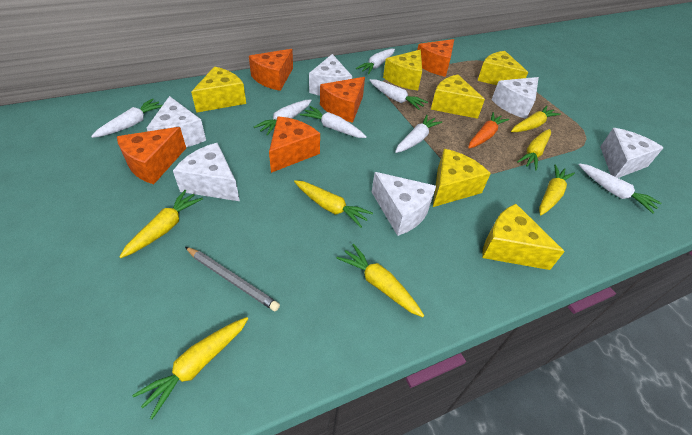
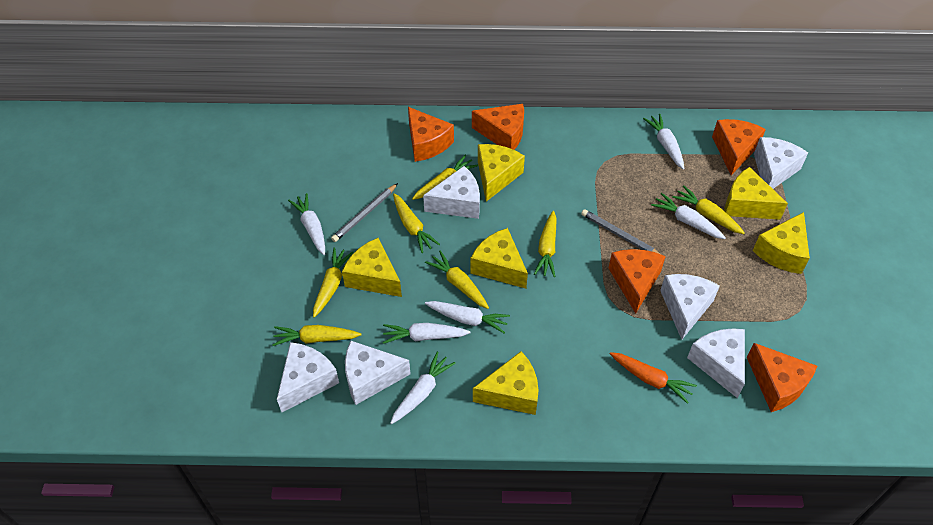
grey pencil: [185,247,280,311] = 1 -> [331,183,398,242] [581,209,660,254] = 2
white carrot: [91,98,163,138] [254,99,312,136] [300,106,367,138] [356,49,395,74] [369,79,428,110] [395,115,442,153] [579,163,662,214] = 7 -> [288,193,325,255] [383,323,471,344] [390,351,455,424] [425,301,510,333] [643,114,684,169] [651,193,726,239] = 6

